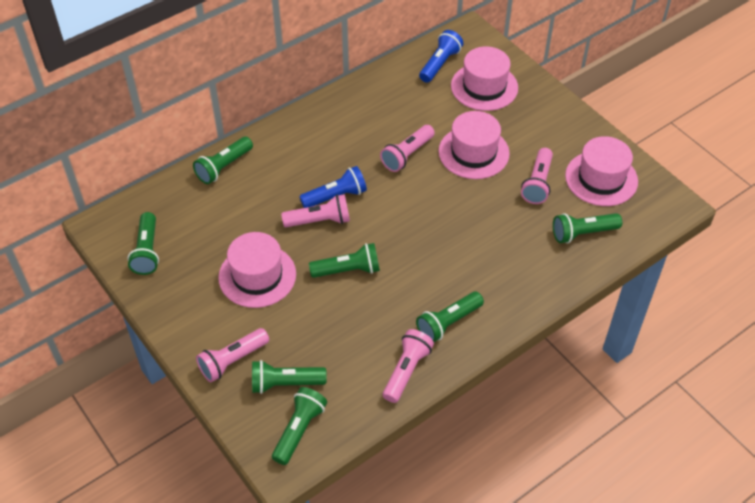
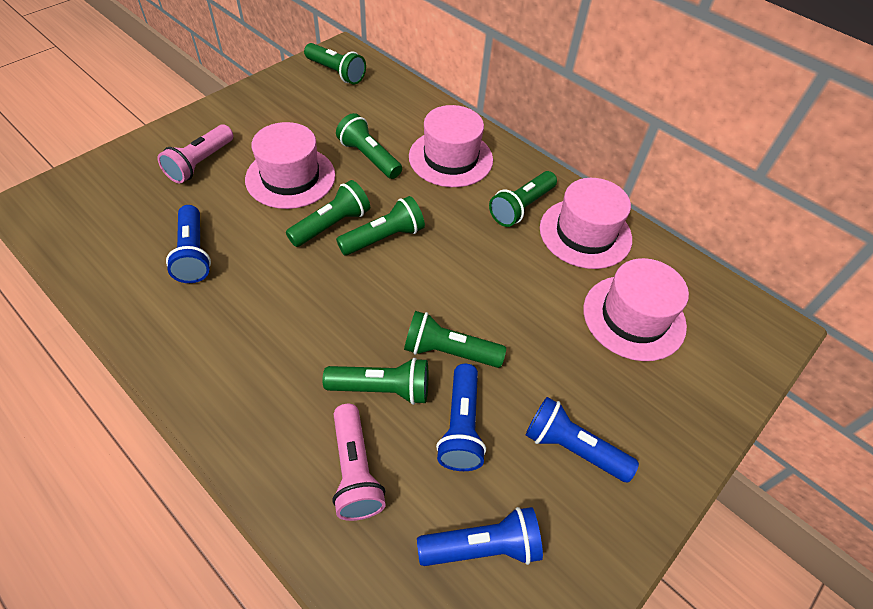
blue flashlight: [299,166,367,208] [419,30,464,83] = 2 -> [166,205,211,283] [417,507,543,566] [436,364,486,471] [525,397,639,482] = 4
pink flashlight: [196,328,269,382] [281,194,350,227] [380,125,435,172] [383,329,434,403] [521,148,553,204] = 5 -> [157,125,233,184] [332,404,386,521] = 2

